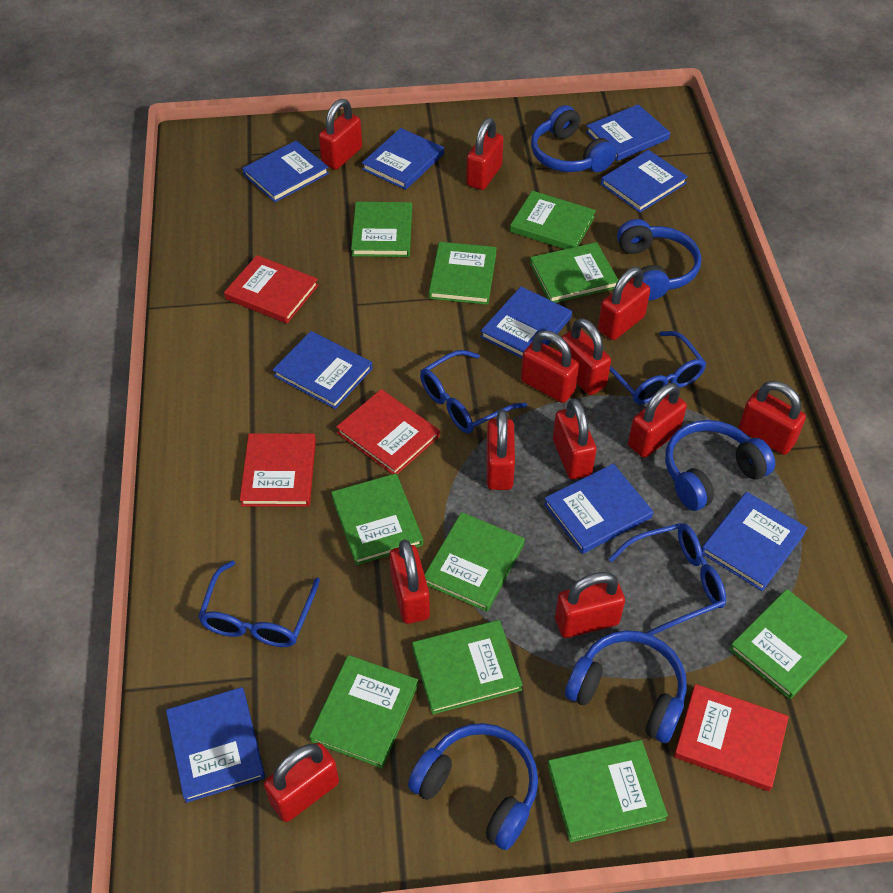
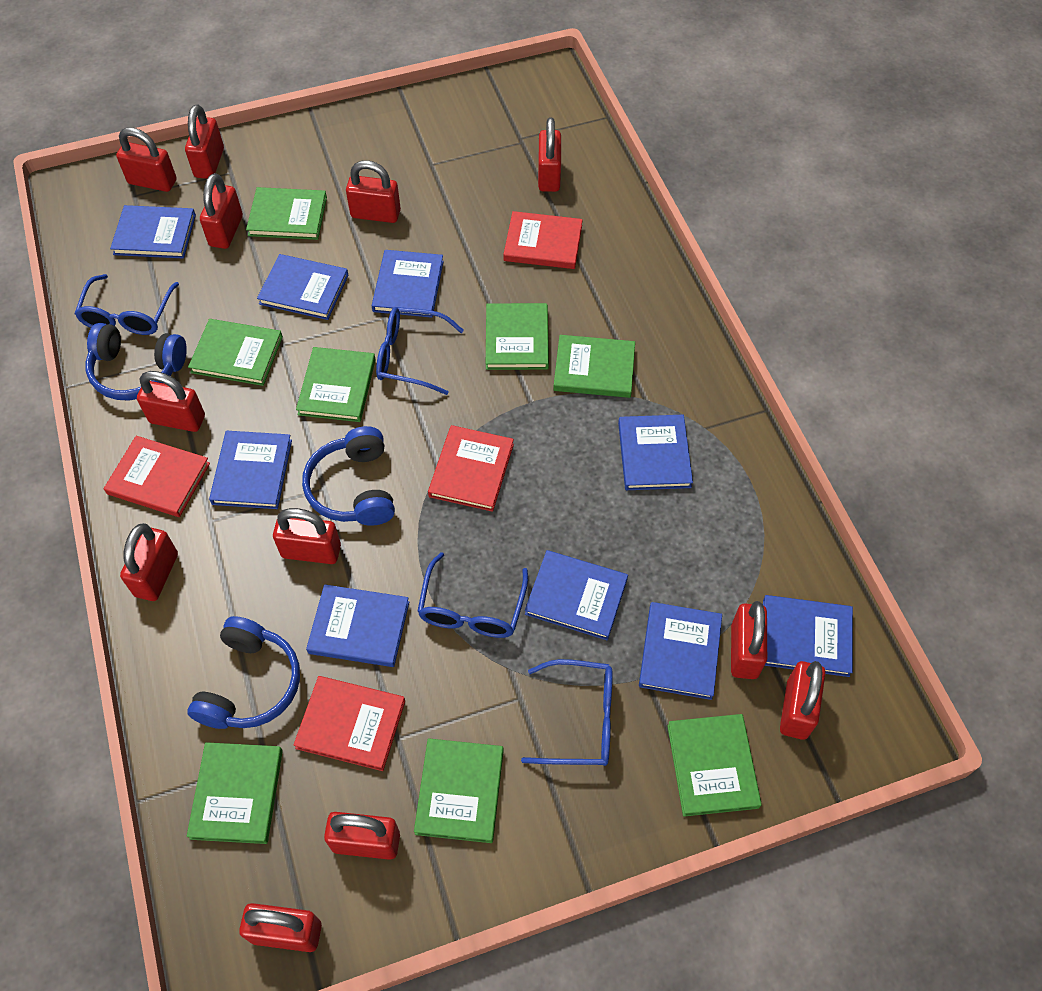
blue headphones: [408,723,538,850] [531,105,616,172] [565,630,687,743] [617,219,701,301] [665,420,775,511] = 5 -> [85,323,187,401] [187,616,300,729] [302,426,395,526] = 3
green book: [309,655,418,768] [331,473,423,565] [351,202,412,257] [412,620,523,714] [424,512,525,612] [429,242,497,305] [510,191,596,249] [530,242,618,303] [548,740,668,843] [729,589,847,699] = 10 -> [187,742,283,844] [188,319,283,386] [246,187,327,240] [296,347,376,422] [414,738,504,843] [486,303,549,370] [553,335,635,398] [667,714,762,817] = 8

